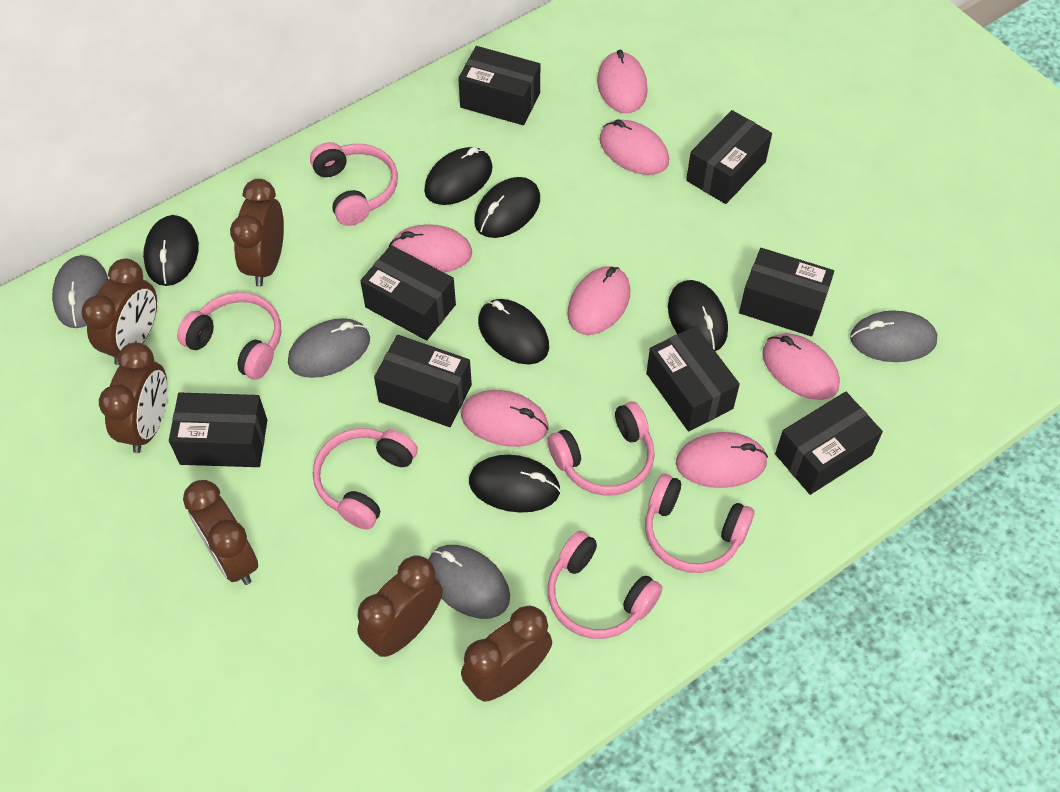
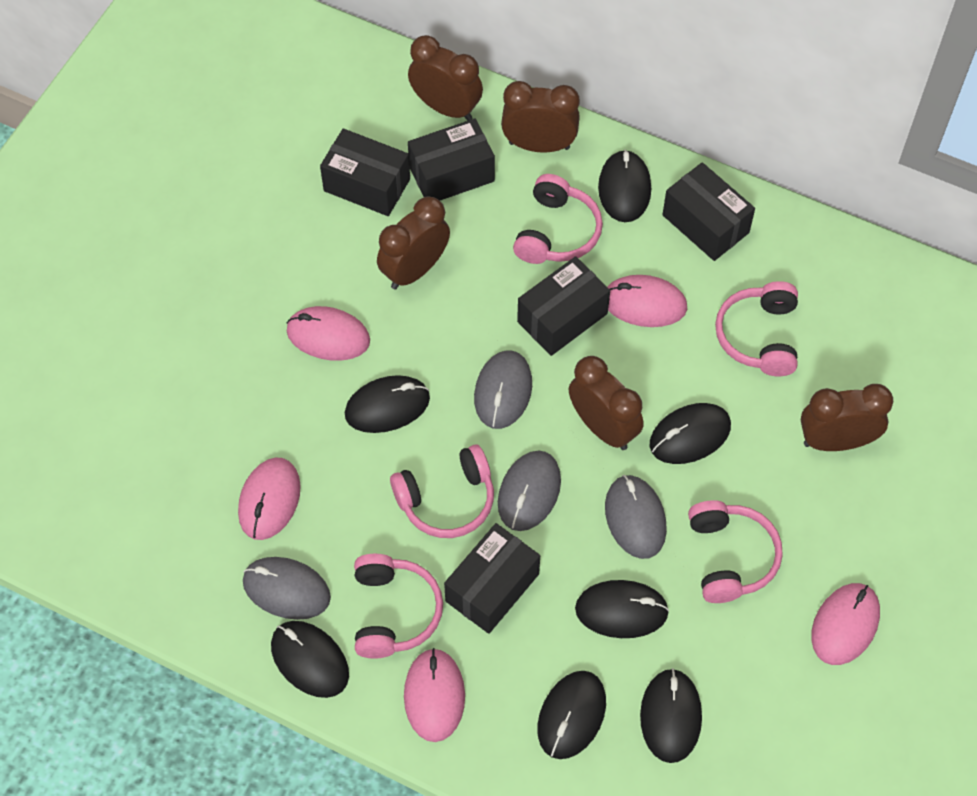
black box: [169,393,267,467] [360,245,456,341] [374,335,472,427] [458,46,540,125] [646,326,740,432] [686,110,772,204] [739,248,834,336] [775,392,883,495] = 8 -> [320,129,410,216] [408,118,495,201] [444,523,540,634] [517,256,610,356] [662,162,755,261] = 5
black mouse: [143,215,199,286] [424,147,493,205] [469,455,561,513] [474,177,540,238] [478,299,549,365] [668,280,728,351] = 6 -> [271,621,349,698] [345,375,430,433] [537,671,606,759] [575,580,669,638] [598,149,651,222] [640,668,702,763] [650,403,731,464] = 7
brown clock: [81,258,157,365] [99,342,167,453] [183,480,258,585] [230,179,284,287] [357,556,443,657] [461,606,552,702] = 6 -> [377,196,450,290] [408,35,483,121] [501,81,580,153] [569,356,644,450] [801,384,893,451] = 5
pink headphones: [177,292,281,380] [310,142,398,226] [313,428,418,530] [548,401,655,496] [548,531,663,639] [645,474,754,573] = 6 -> [354,554,443,659] [390,444,494,538] [513,174,603,264] [688,500,783,603] [715,281,798,376] = 5
pink mouse: [389,225,472,272] [461,390,549,447] [567,266,630,335] [597,50,648,113] [599,119,669,175] [676,432,768,488] [762,333,840,400] = 7 -> [238,457,301,540] [287,306,370,361] [404,648,465,742] [607,275,687,327] [811,583,880,665] = 5

